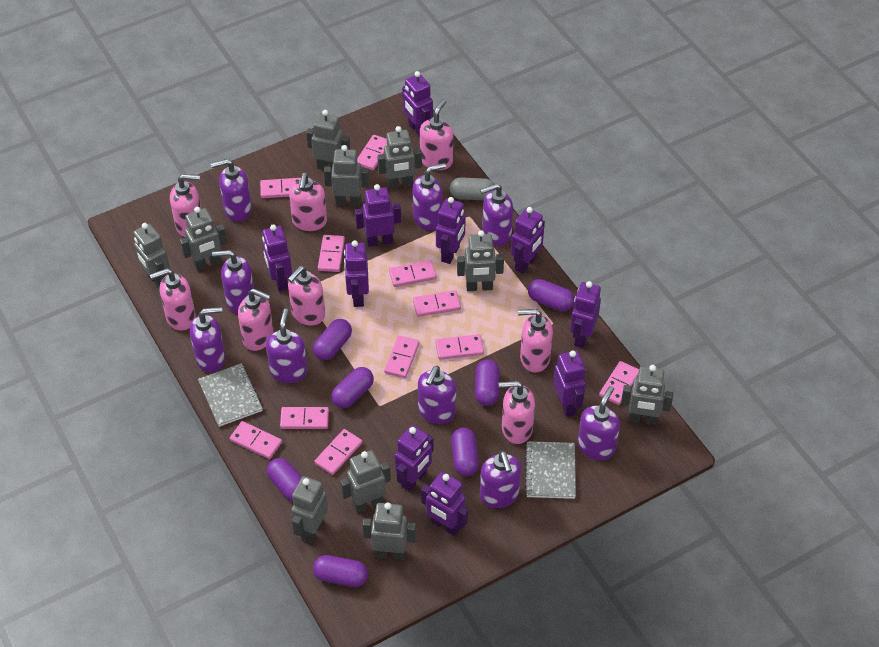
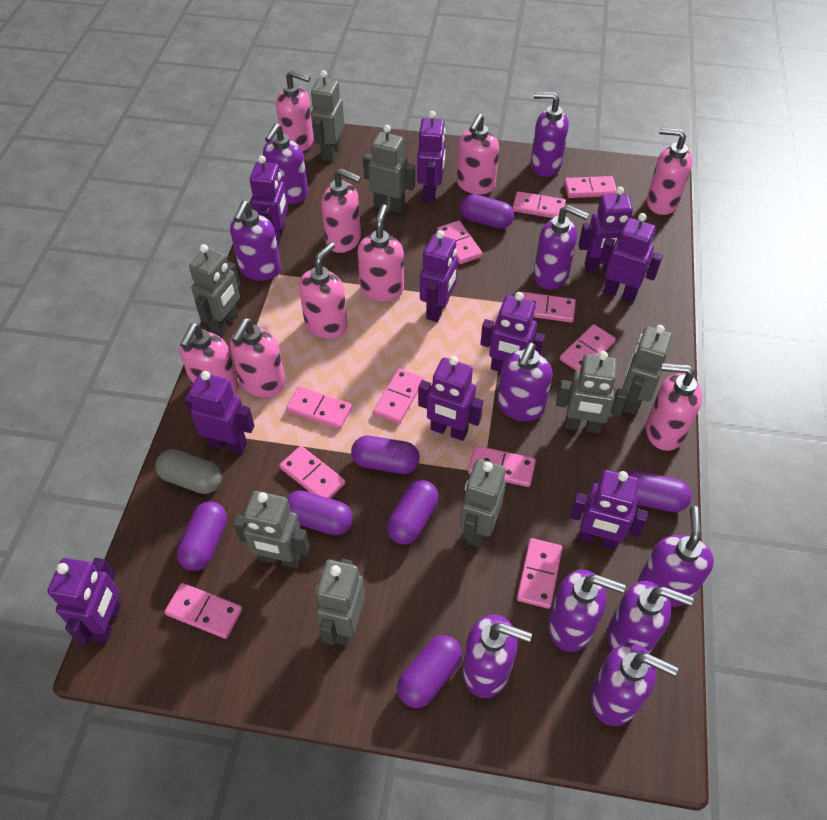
grey notebook: [198,363,263,427] [525,441,576,499] = 2 -> none = 0
grey robot: [133,223,170,289] [180,207,227,271] [291,476,328,543] [306,110,350,170] [324,145,369,207] [340,450,391,513] [363,502,416,560] [377,126,422,189] [457,230,504,291] [621,365,674,425] = 10 -> [189,244,240,336] [233,491,310,568] [311,70,344,161] [316,559,365,646] [363,125,415,213] [460,459,506,548] [556,351,627,433] [622,325,672,415] = 8
pink soap dispenser: [150,268,196,331] [170,174,201,237] [238,289,274,351] [288,266,325,326] [289,173,327,231] [420,99,453,170] [499,381,535,444] [518,309,553,373] = 8 -> [180,323,239,395] [230,318,286,397] [276,70,314,152] [299,242,348,339] [321,168,361,253] [357,204,404,302] [457,114,499,194] [646,363,702,451] [647,127,693,215] = 9
purple soap dispenser: [190,307,226,373] [211,159,252,222] [212,250,254,313] [266,309,307,383] [413,163,446,230] [418,366,456,424] [480,183,513,246] [480,451,521,508] [578,386,620,460] = 9 -> [230,200,281,281] [263,123,308,204] [463,615,532,698] [497,343,553,421] [531,92,569,177] [533,205,589,289] [548,570,626,652] [590,643,678,726] [607,581,694,653] [638,506,714,607] = 10

